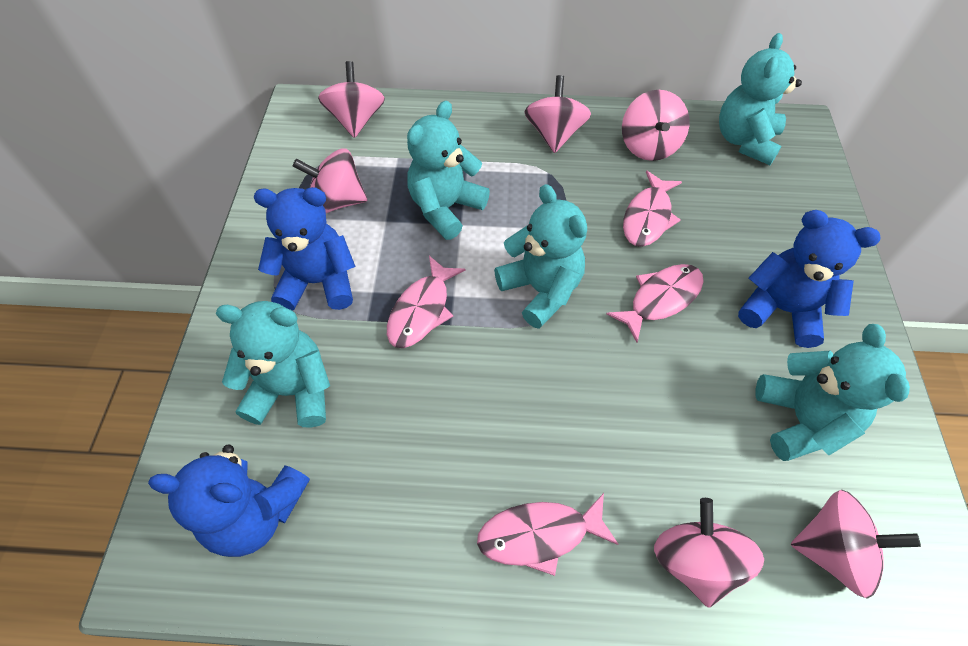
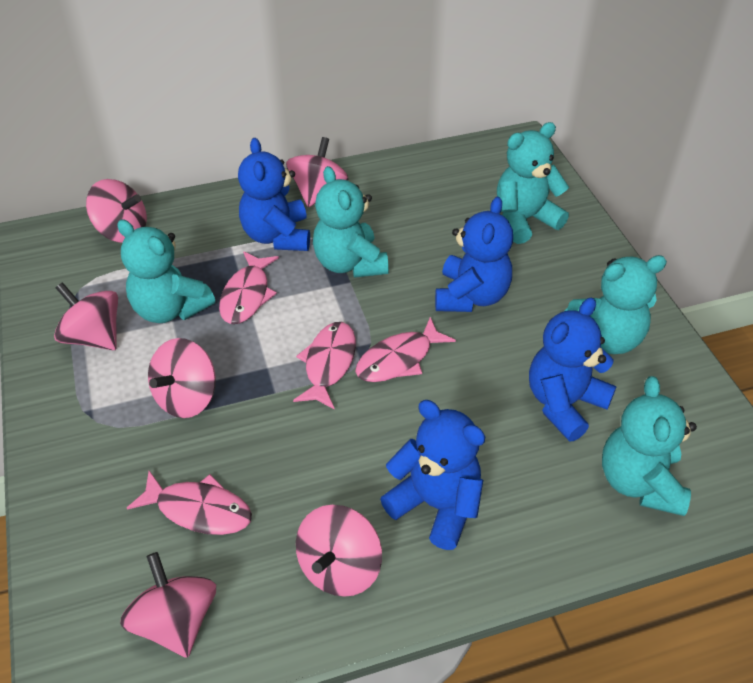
blue teddy bear: [148,444,310,557] [254,187,356,310] [738,210,881,348] = 3 -> [238,138,310,251] [380,400,485,550] [435,197,513,312] [529,298,617,441] = 4

